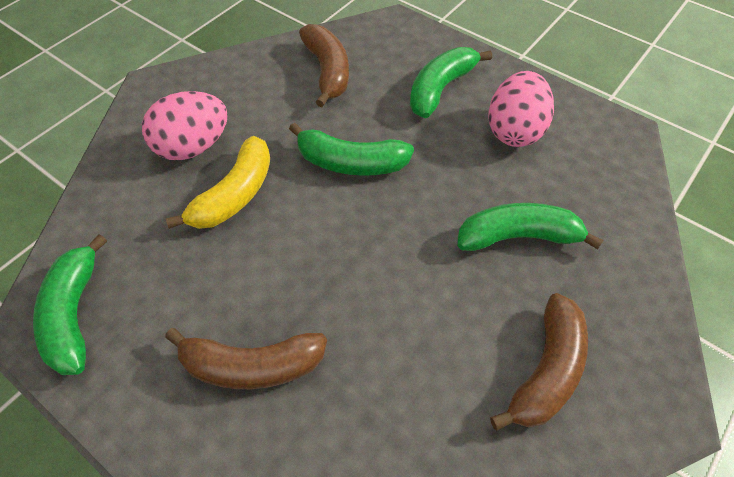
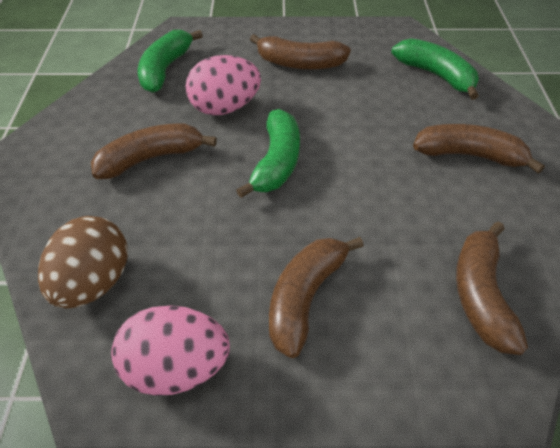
brown banana: [165,328,327,389] [299,24,349,107] [490,293,588,430] = 3 -> [91,123,217,179] [250,34,351,70] [269,237,364,358] [413,124,545,174] [456,221,528,355] = 5
brown egg: none = 0 -> [38,216,128,309] = 1
green banana: [33,234,107,375] [289,123,414,176] [410,47,492,118] [457,203,603,251] = 4 -> [138,30,203,93] [236,109,300,198] [391,38,479,100] = 3
yellow banana: [166,136,270,229] = 1 -> none = 0

